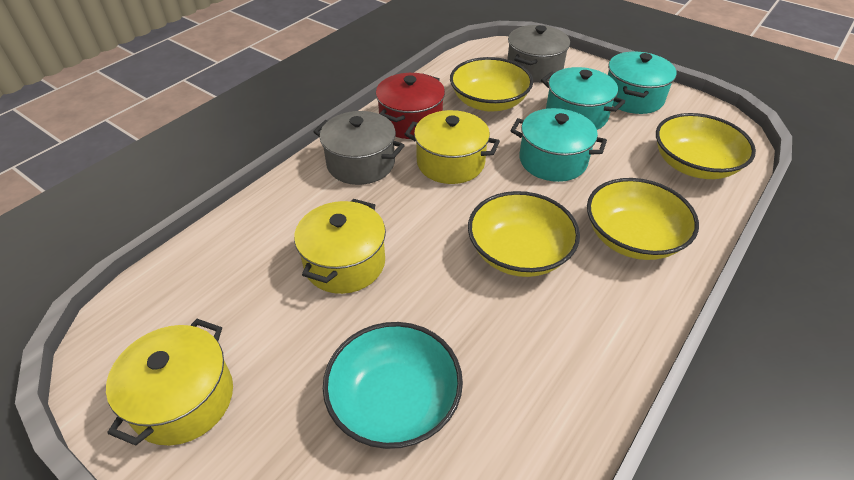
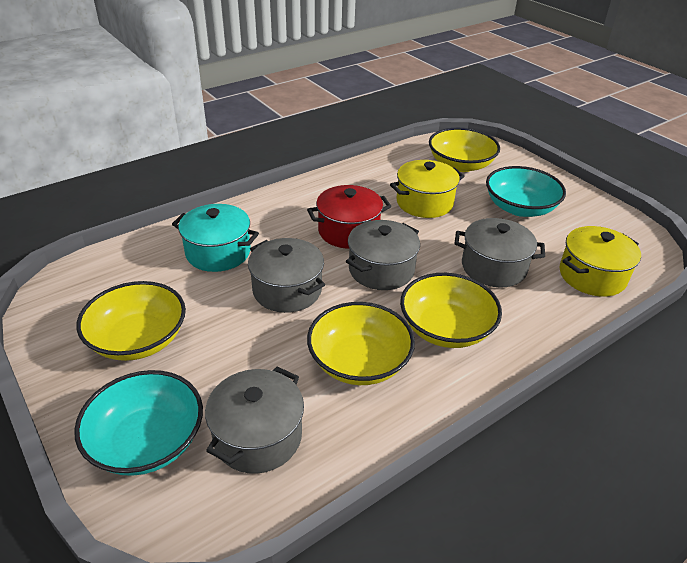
grey pot: [313,111,405,185] [507,25,570,83] = 2 -> [205,367,304,474] [248,238,325,313] [346,220,420,290] [454,218,545,287] = 4
turquoise bowl: [323,322,463,449] = 1 -> [74,370,203,476] [486,166,566,217] = 2
turquoise pot: [511,108,607,182] [541,67,625,130] [608,51,677,114] = 3 -> [172,204,259,272] = 1
yellow pot: [106,319,233,446] [294,199,386,294] [405,110,500,184] = 3 -> [390,160,465,218] [559,226,641,297] = 2

